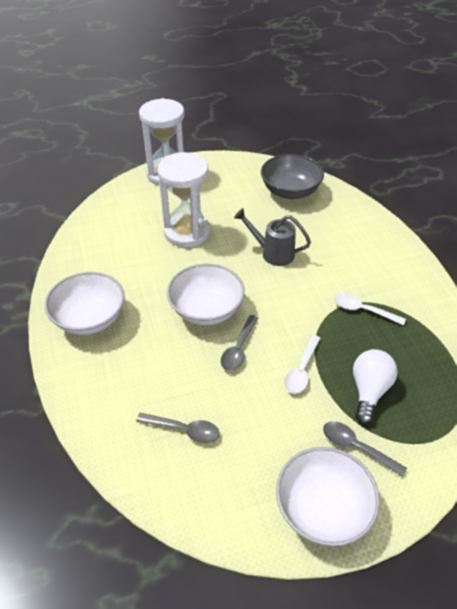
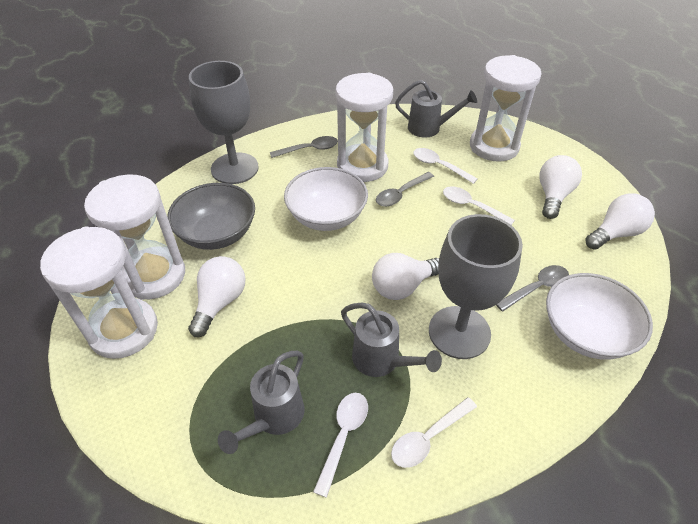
grey goblet: none = 0 -> [189,61,259,184] [429,214,523,359] = 2
grey watering can: [234,208,311,266] = 1 -> [218,351,304,454] [341,303,442,377] [395,80,477,138] = 3
white bowl: [45,272,125,335] [167,264,245,325] [276,447,380,546] = 3 -> [284,167,368,231] [546,273,653,360] = 2
white hourglass: [139,98,185,186] [157,152,210,247] = 2 -> [40,226,158,359] [84,174,185,300] [335,72,393,182] [470,55,542,162] = 4
white light bulb: [353,349,398,424] = 1 -> [188,256,246,337] [372,253,439,300] [539,155,582,219] [585,193,655,250] = 4
white spoon: [284,335,321,394] [334,293,406,325] = 2 -> [313,393,368,498] [391,397,477,468] [413,148,478,184] [443,186,515,225] = 4

